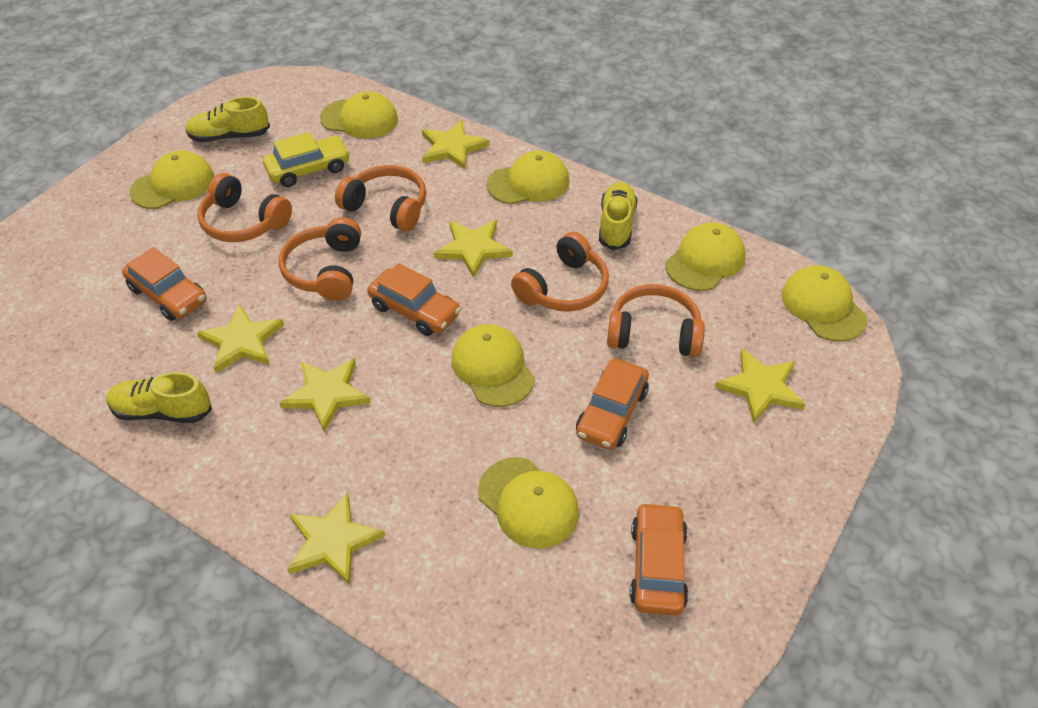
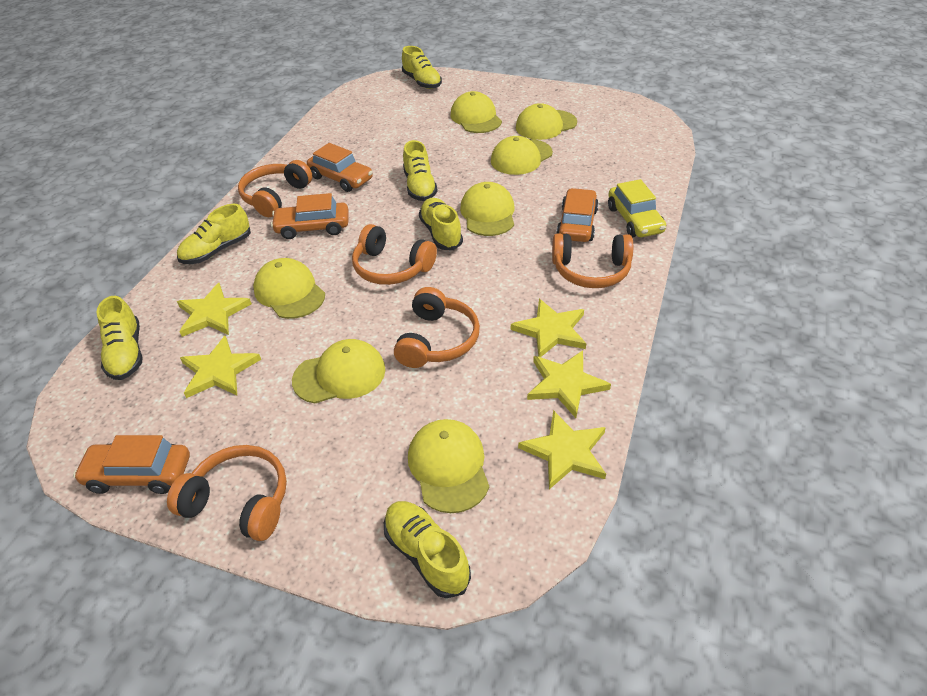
yellow shoe: [106,372,212,423] [185,97,270,142] [599,182,637,250] = 3 -> [96,296,142,380] [177,204,251,264] [384,501,471,598] [402,46,442,89] [403,140,438,201] [419,198,463,250] = 6
yellow star: [197,304,284,373] [280,358,371,432] [287,492,385,585] [422,120,489,169] [434,220,513,278] [715,349,805,423] = 6 -> [177,283,252,337] [180,335,261,398] [511,299,586,357] [518,410,606,489] [527,351,611,418] = 5

